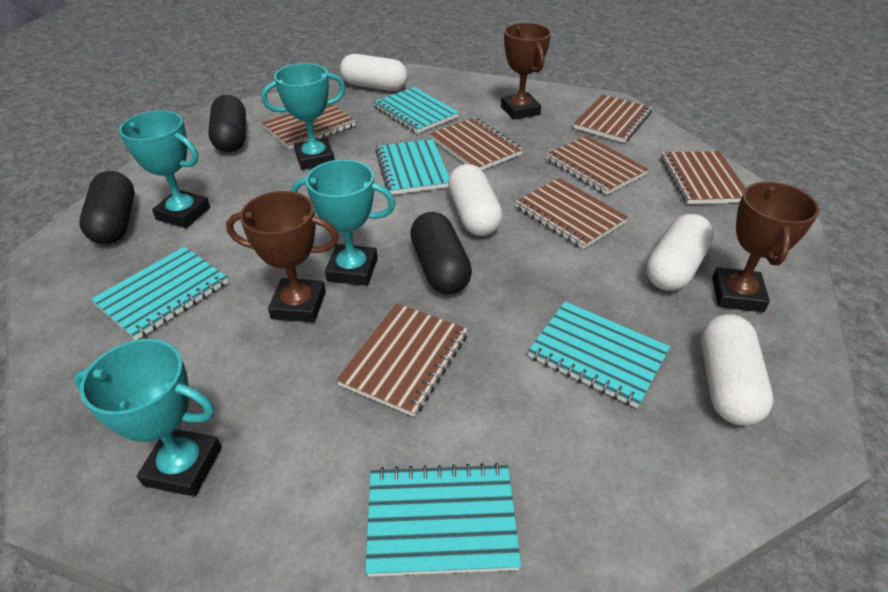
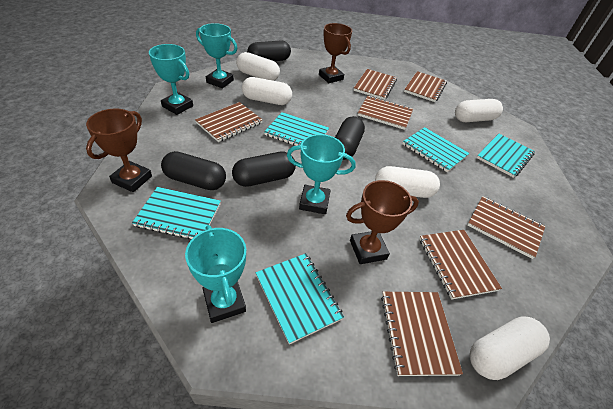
black capsule: [80,171,135,244] [208,95,246,152] [410,212,472,294] = 3 -> [161,151,226,190] [232,152,296,187] [247,41,291,61] [335,116,365,160] = 4
white capsule: [340,54,408,91] [448,164,503,236] [646,214,714,291] [700,314,773,426] = 4 -> [236,52,280,81] [242,77,292,105] [375,166,440,198] [455,99,503,122] [470,317,550,380] = 5

